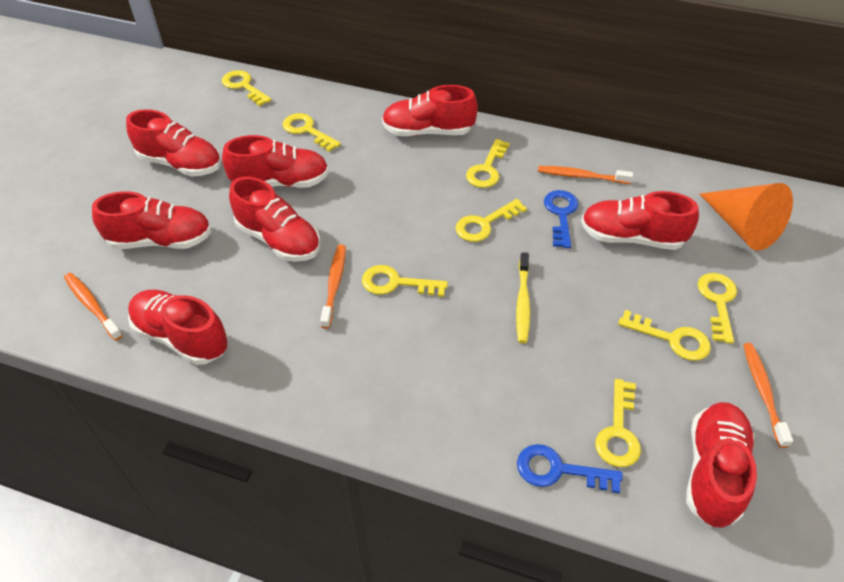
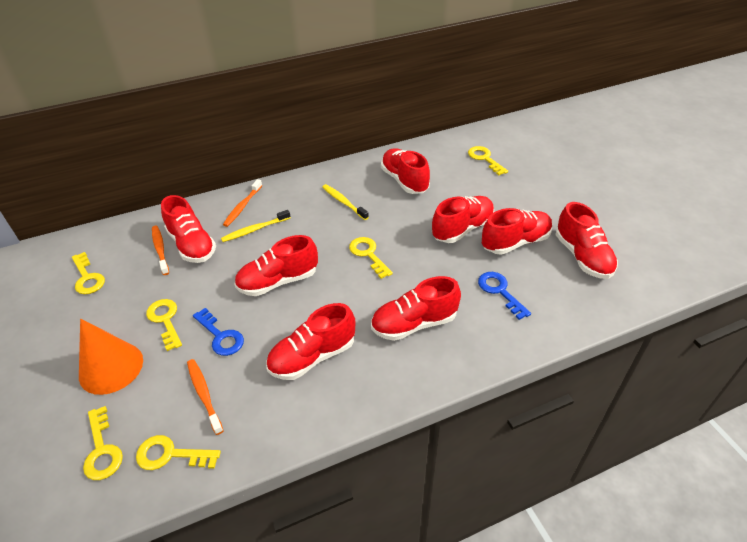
orange toothbrush: [64,273,123,341] [320,245,346,329] [538,166,633,184] [743,343,793,448] = 4 -> [152,226,169,275] [187,359,223,435] [223,179,262,227] = 3
yellow key: [222,70,271,106] [283,113,341,152] [362,265,448,297] [456,199,527,242] [466,139,510,188] [595,379,641,467] [618,310,711,361] [698,273,737,344] = 8 -> [72,252,105,294] [83,406,123,480] [136,435,221,470] [146,299,182,351] [349,237,393,279] [468,146,508,175] = 6
yellow toothbrush: [516,252,530,343] = 1 -> [221,210,291,242] [322,184,369,220] = 2

